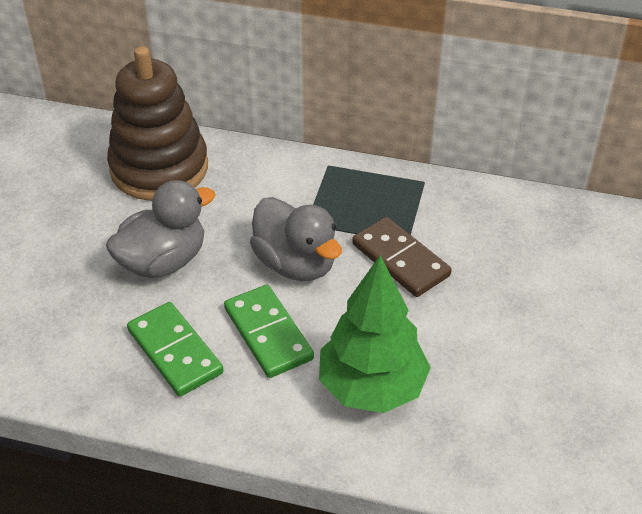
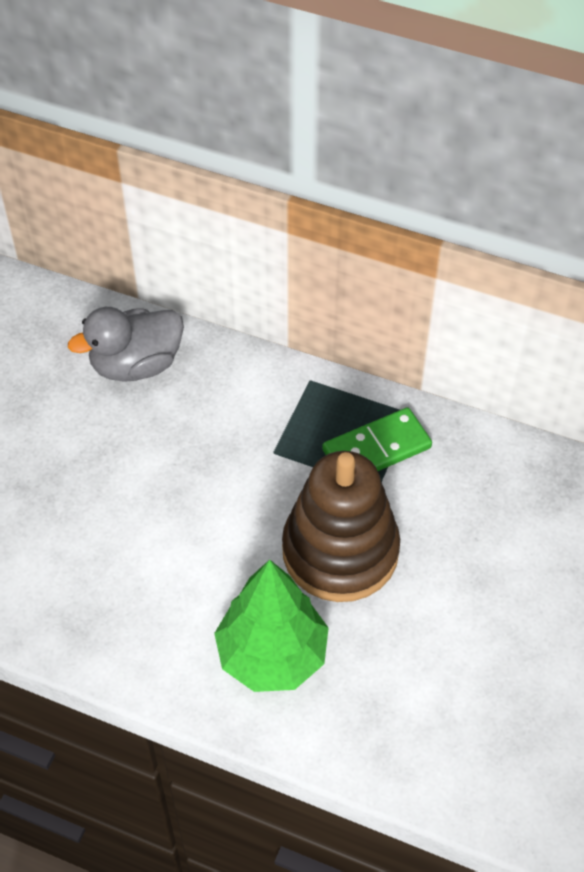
brown domino: [352,217,452,297] = 1 -> none = 0
green domino: [127,302,224,397] [224,285,314,378] = 2 -> [322,407,432,471] = 1
grey duck: [106,180,215,278] [250,197,342,281] = 2 -> [68,307,184,382] = 1

